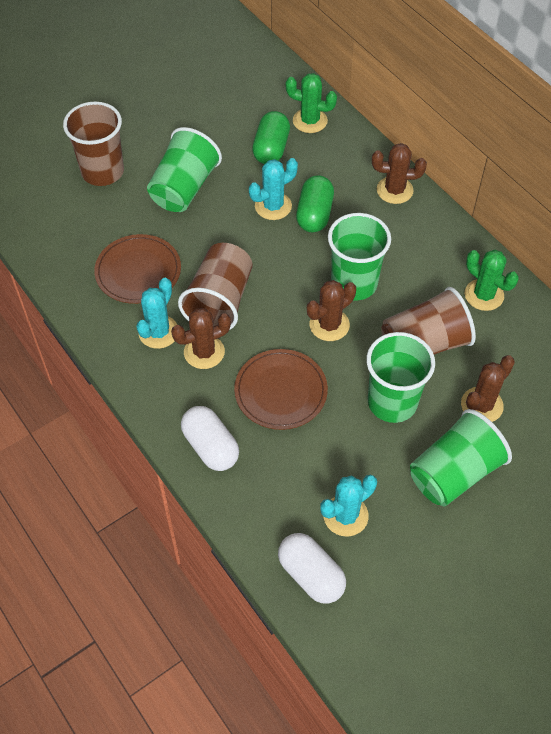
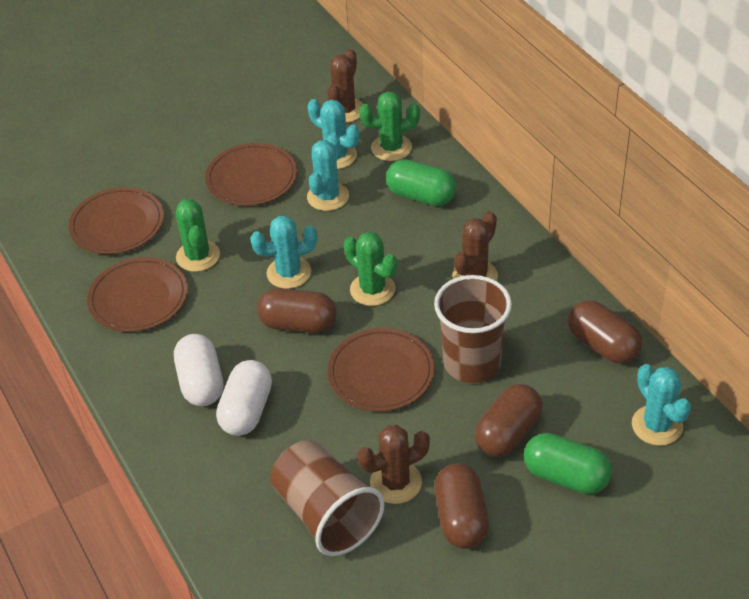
brown cactus: [171,308,231,369] [307,280,356,341] [372,143,427,204] [461,355,515,422] = 4 -> [328,49,363,123] [357,425,430,504] [452,211,498,281] = 3
brown capsule: none = 0 -> [257,289,337,333] [435,463,489,549] [475,384,542,457] [568,300,642,364] = 4
brown cup: [63,102,124,186] [178,243,253,330] [381,287,476,355] = 3 -> [270,440,385,556] [434,275,512,383] = 2
brown plate: [94,234,181,304] [234,349,328,430] = 2 -> [68,187,164,254] [87,257,188,332] [205,143,297,206] [327,328,435,412] = 4
green cactus: [286,73,337,133] [465,250,519,311] = 2 -> [176,199,220,272] [344,232,397,306] [359,91,420,161] = 3
green cup: [147,127,222,212] [328,213,391,301] [366,332,435,423] [410,409,512,506] = 4 -> none = 0
turquoise cactus: [136,278,178,349] [249,158,298,220] [320,475,377,536] = 3 -> [250,216,317,289] [307,133,349,211] [308,99,359,169] [632,364,691,446] = 4

